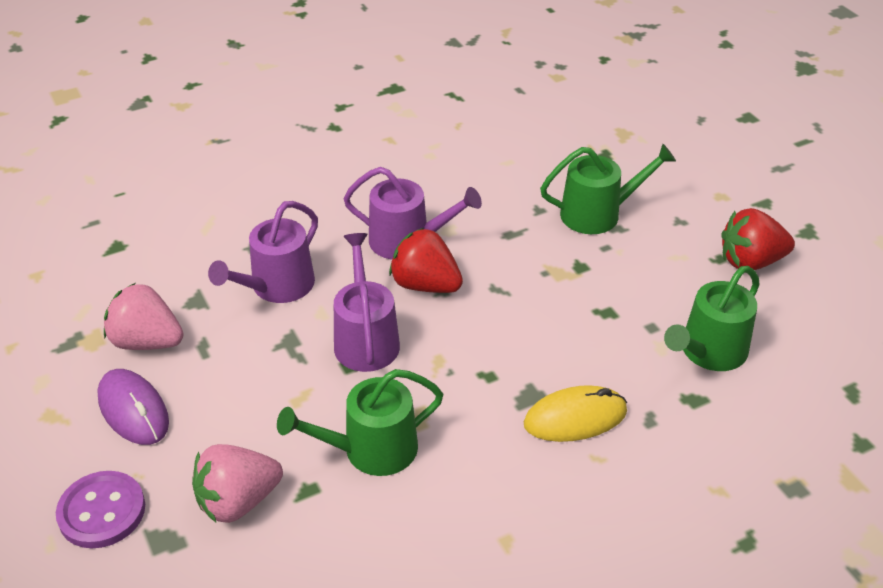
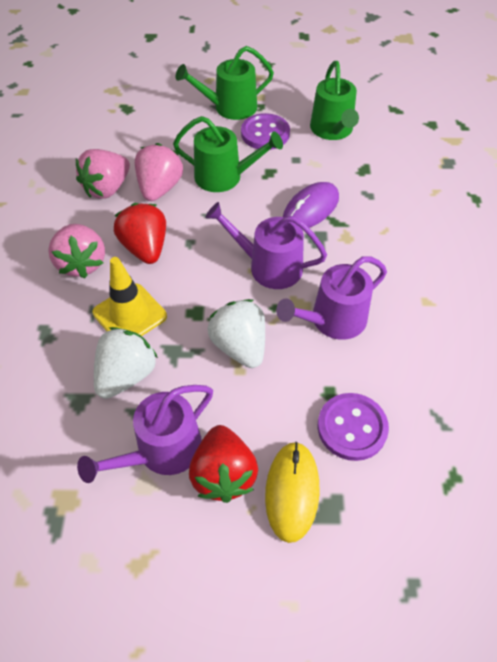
pink strawberry: [104,283,184,350] [192,444,283,523] = 2 -> [48,224,105,278] [76,149,130,199] [135,143,183,201] = 3
purple button: [56,471,145,548] = 1 -> [241,113,290,150] [318,393,389,461] = 2
white strawberry: none = 0 -> [94,327,158,399] [208,299,265,368] = 2
yellow traffic cone: none = 0 -> [92,257,167,336] = 1

